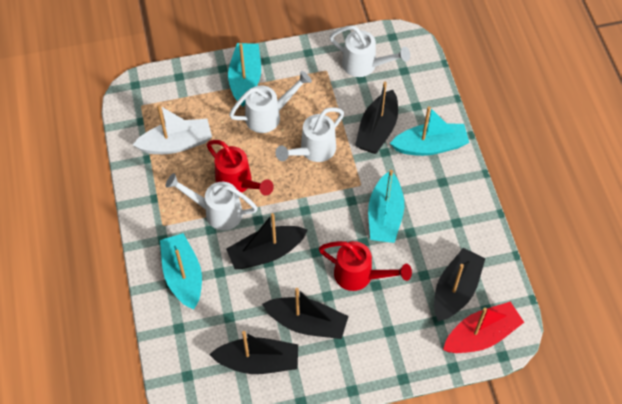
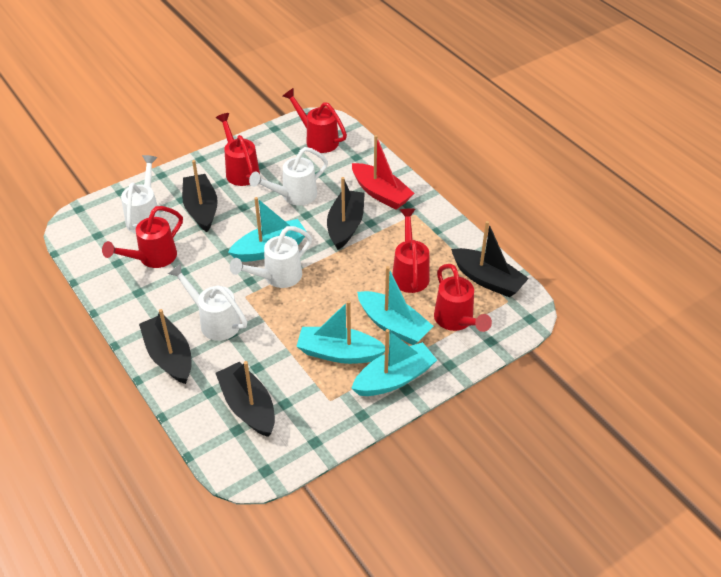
red watering can: [207,140,274,196] [319,241,412,291] = 2 -> [102,206,183,268] [216,113,260,186] [283,88,347,153] [392,208,430,293] [434,264,492,332] = 5
white boat: [133,105,212,154] = 1 -> none = 0

